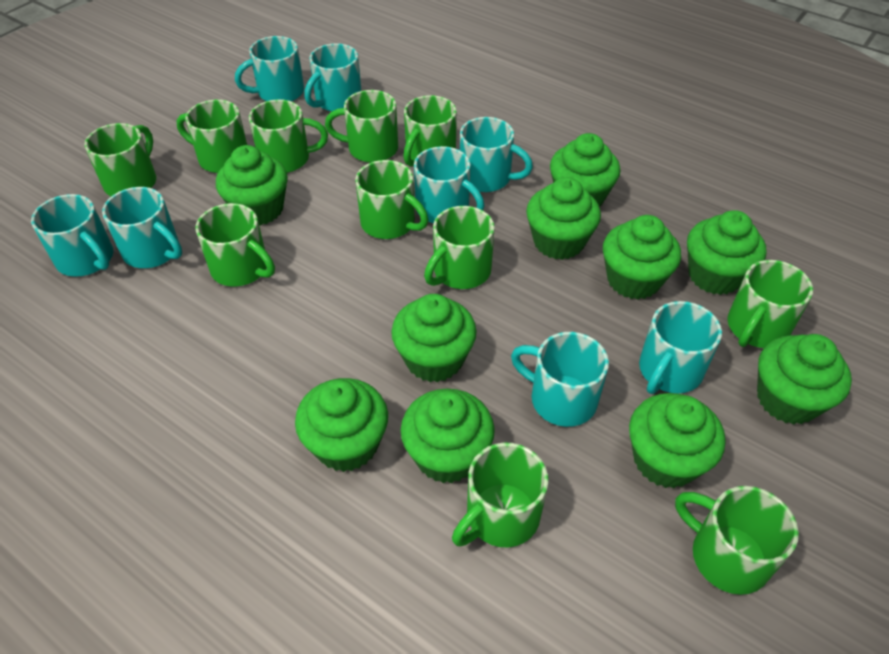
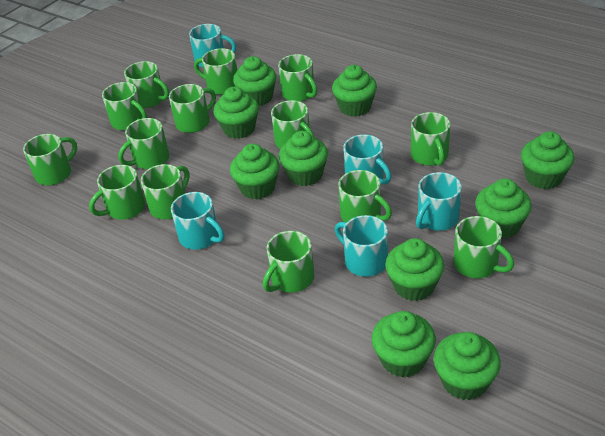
green mug: [84,123,156,196] [177,99,247,173] [195,203,275,287] [249,99,328,173] [325,90,398,163] [355,160,428,239] [403,95,457,167] [424,206,495,289] [452,443,548,547] [675,486,799,595] [728,260,813,348] = 11 -> [23,134,77,185] [89,165,145,220] [102,82,147,130] [118,118,169,169] [124,61,169,108] [141,164,190,219] [169,84,216,133] [194,48,237,95] [263,231,314,293] [271,100,314,149] [278,54,317,102] [338,170,392,222] [411,112,450,166] [453,216,514,278] = 14
turquoise mug: [31,194,113,277] [102,187,182,268] [235,36,304,101] [304,43,361,112] [414,146,484,223] [460,117,533,192] [511,332,609,427] [639,301,722,394] = 8 -> [171,192,225,250] [189,24,236,68] [335,215,388,277] [343,135,392,184] [416,172,462,231] = 5

